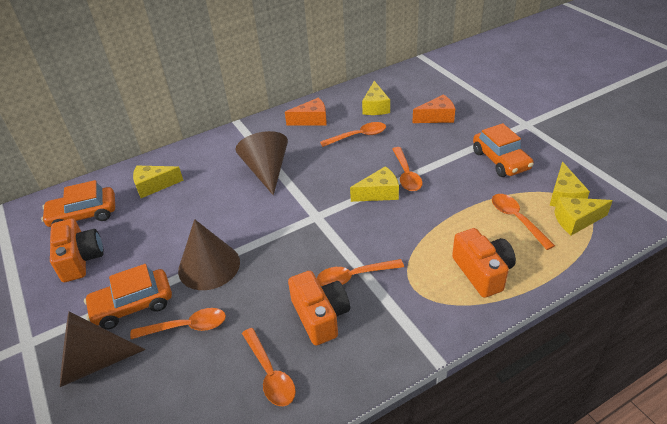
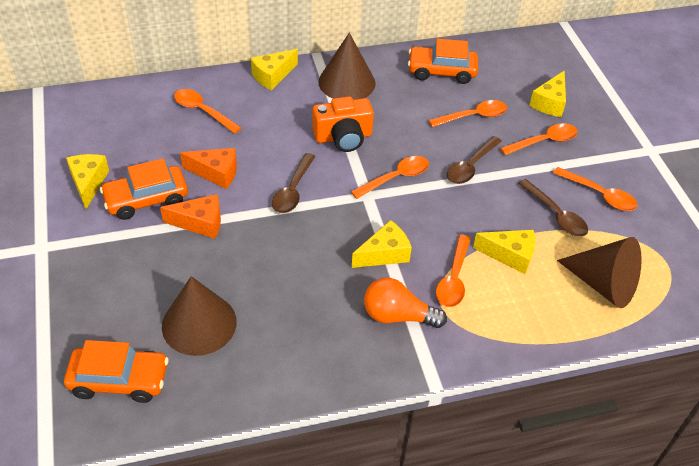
brown spoon: none = 0 -> [272,153,315,213] [447,136,502,184] [518,179,588,237] = 3
orange camera: [50,219,104,282] [288,271,350,345] [452,228,516,298] = 3 -> [312,96,374,152] = 1
orange light bulb: none = 0 -> [364,278,447,328] = 1

